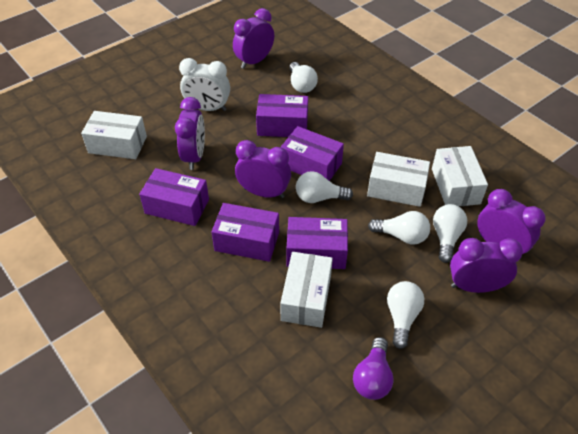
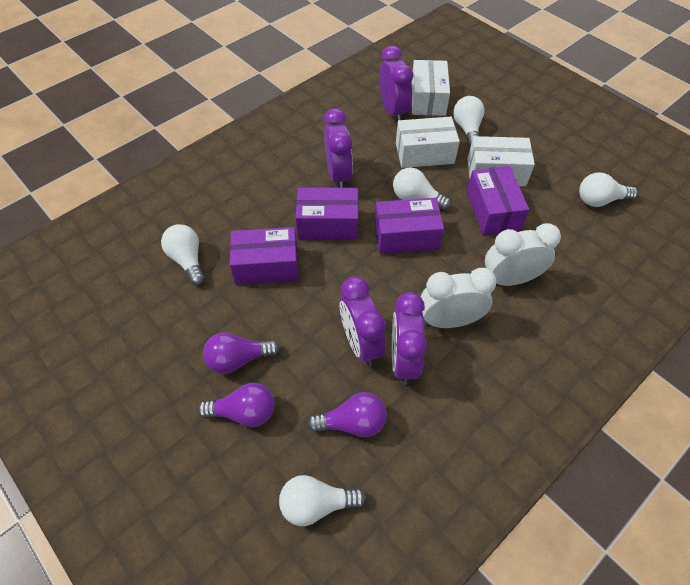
purple box: [139,168,209,226] [211,203,279,262] [256,94,308,137] [281,126,344,181] [287,217,348,269] = 5 -> [230,227,299,285] [295,187,358,240] [374,198,444,254] [467,166,529,235] = 4
purple clock: [175,97,205,170] [233,8,274,69] [235,140,291,198] [450,238,523,293] [477,189,546,258] = 5 -> [324,108,353,188] [339,277,386,366] [379,46,413,123] [392,292,427,385] = 4
purple light bulb: [353,337,394,400] = 1 -> [198,383,275,427] [203,332,280,374] [307,392,387,437] = 3
white box: [81,111,147,159] [280,252,333,328] [367,152,430,207] [432,146,488,206] = 4 -> [396,117,460,168] [411,60,450,116] [468,136,535,187] = 3
white clock: [179,58,230,111] = 1 -> [421,268,497,328] [485,223,561,286] = 2

